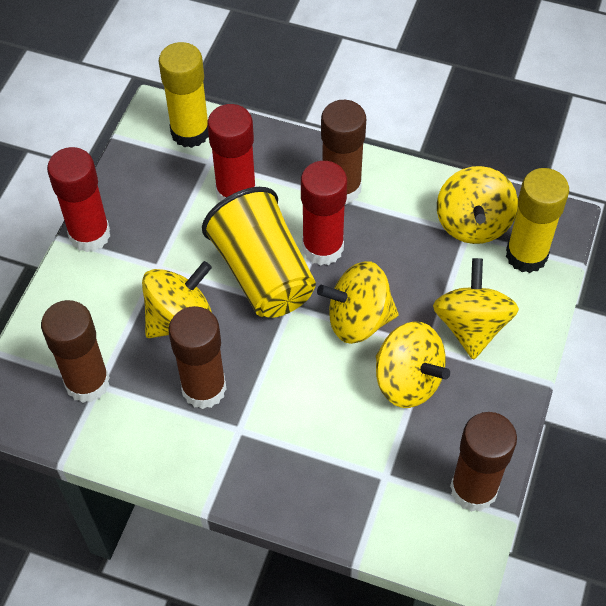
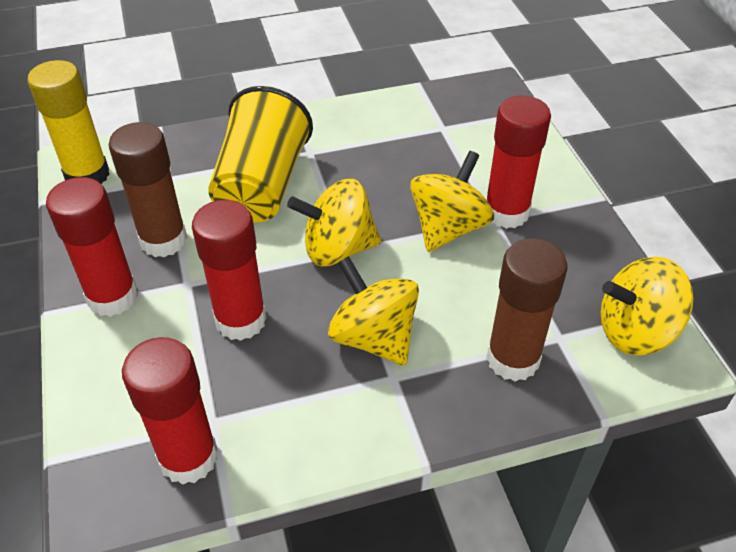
brown glue stick: [41,300,110,403] [168,306,227,409] [321,100,366,205] [450,412,517,512] = 4 -> [109,122,187,257] [486,238,567,382] = 2
red glue stick: [47,147,110,252] [207,104,256,201] [301,161,347,266] = 3 -> [46,177,138,317] [122,337,218,485] [192,200,267,341] [486,96,551,229] = 4
yellow glue stick: [159,42,209,148] [506,168,569,273] = 2 -> [27,60,109,184] = 1
yellow spinning top: [142,261,212,338] [317,261,399,344] [376,321,450,408] [433,258,519,360] [437,166,518,244] = 5 -> [287,179,381,266] [328,256,419,365] [410,151,494,252] [601,257,693,355] = 4

